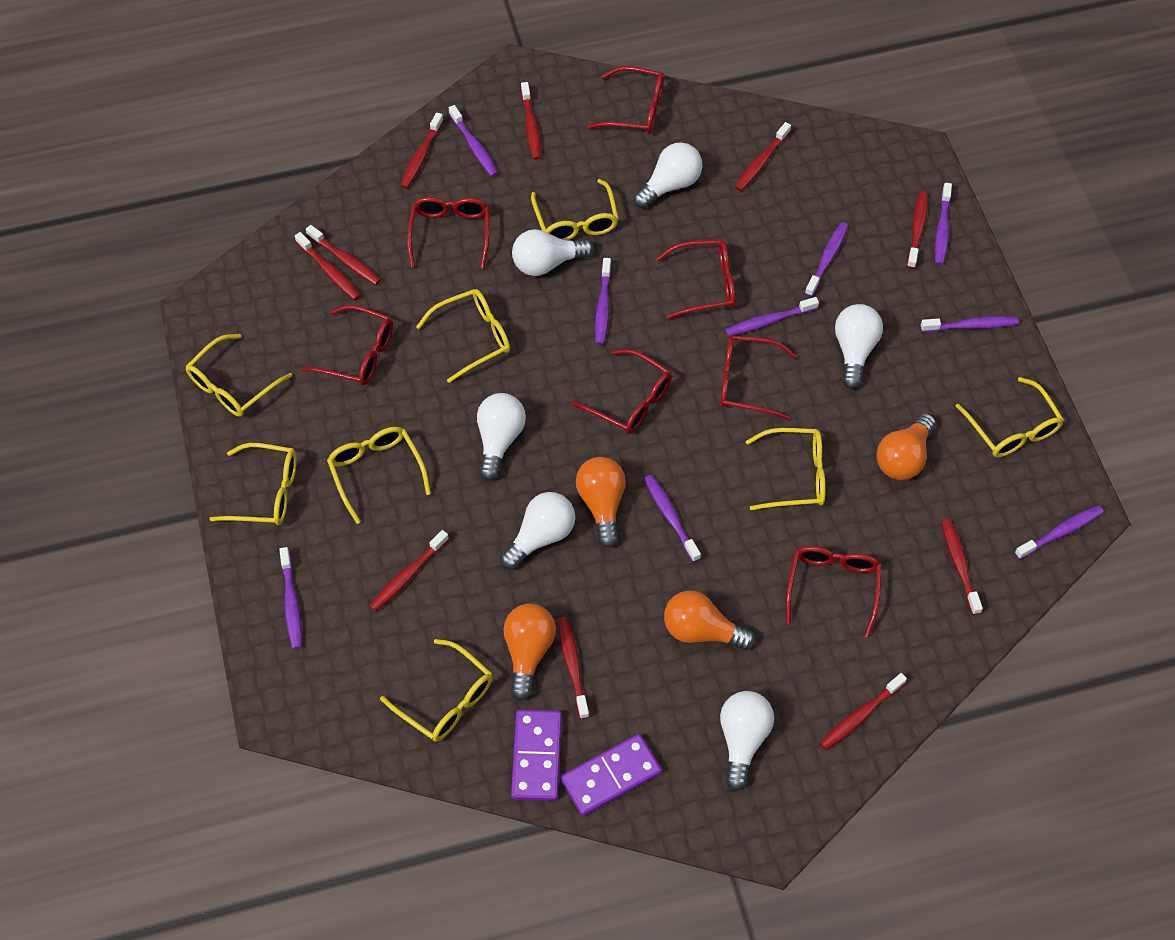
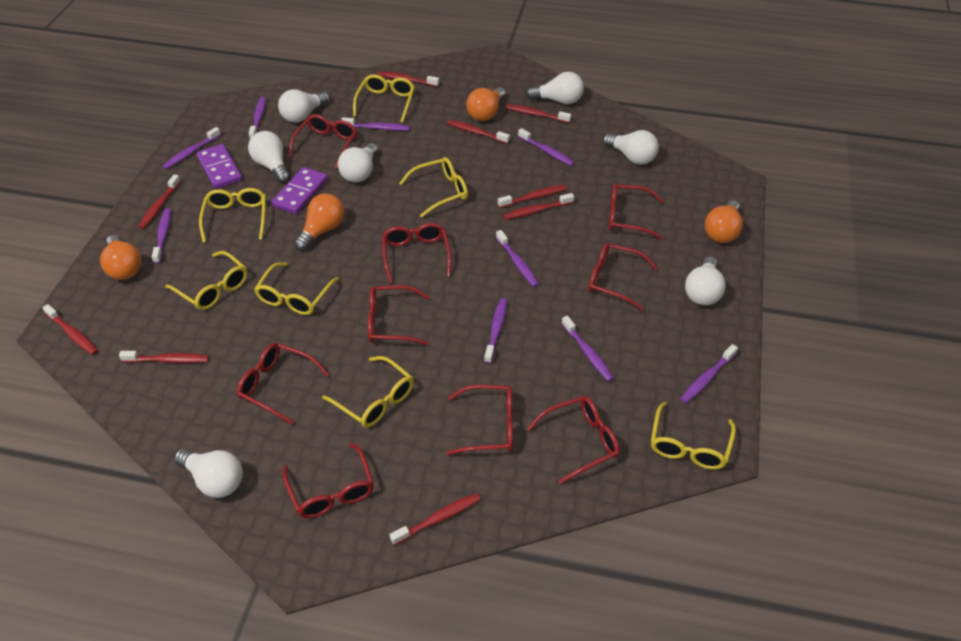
red glasses: [301,305,393,385] [407,197,489,269] [571,349,672,434] [587,66,664,134] [656,240,735,319] [720,335,797,420] [786,546,882,637] = 7 -> [237,343,329,424] [282,442,374,518] [288,114,357,169] [368,285,430,346] [382,223,451,283] [446,385,513,455] [527,396,620,484] [589,243,658,311] [609,184,664,240] = 9
red toothbrush: [295,232,361,300] [306,225,381,285] [370,530,449,612] [400,112,444,189] [521,82,541,160] [558,617,589,719] [735,122,791,191] [820,673,907,750] [907,191,928,269] [941,518,983,615] = 10 -> [42,304,98,355] [119,351,209,363] [138,174,181,229] [378,71,439,87] [390,493,481,545] [447,120,510,144] [498,185,567,208] [503,193,574,220] [506,104,571,123] = 9
white light bulb: [477,393,526,481] [500,492,575,569] [512,229,594,276] [634,142,702,209] [720,691,774,791] [835,304,883,389] = 6 -> [174,448,243,498] [248,131,290,183] [278,89,330,123] [338,143,378,182] [526,72,584,104] [603,130,659,165] [685,256,726,305] = 7
yellow glasses: [185,334,292,417] [210,443,297,525] [327,427,431,524] [380,639,493,742] [416,289,510,383] [531,179,619,240] [746,428,826,510] [955,377,1064,457] = 8 -> [165,251,248,310] [199,188,266,243] [254,262,339,315] [322,356,414,428] [353,74,415,123] [399,157,468,218] [651,402,736,470] = 7

